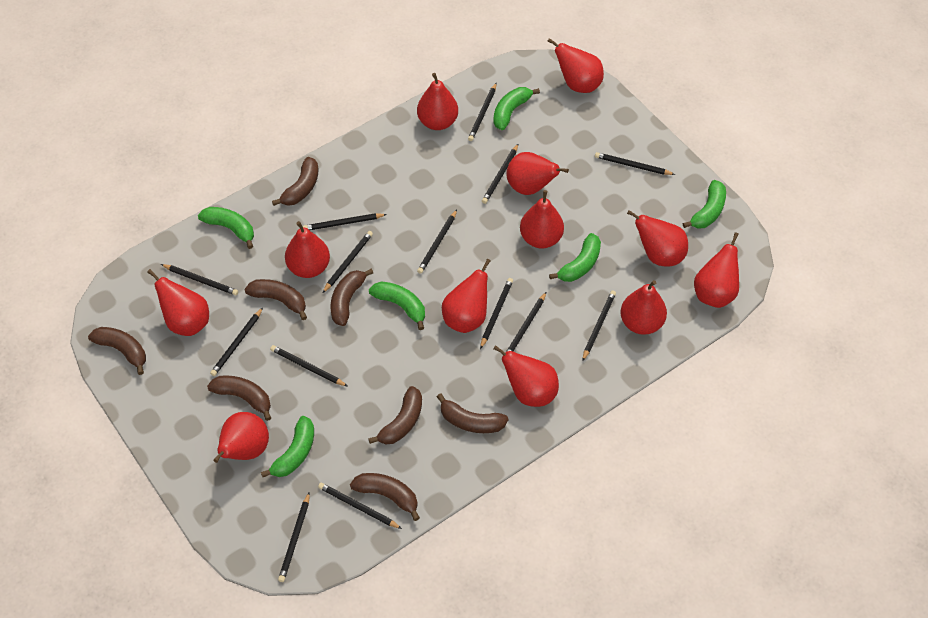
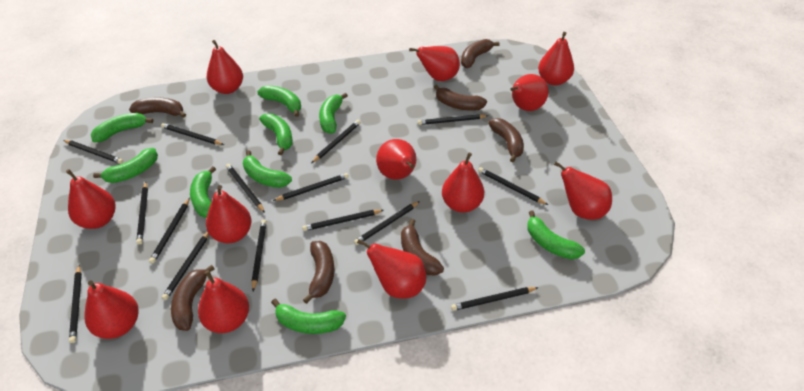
black pencil: [161,264,238,295] [210,308,263,376] [270,345,347,386] [278,492,310,582] [303,213,387,230] [318,483,402,529] [323,231,373,293] [417,210,457,274] [468,83,496,141] [480,278,513,349] [482,144,518,204] [506,292,546,352] [582,291,616,361] [595,152,675,175] = 14 -> [63,140,123,164] [69,265,82,343] [136,182,148,245] [149,198,190,264] [161,123,224,145] [162,232,209,300] [226,164,265,213] [252,220,267,291] [273,173,349,201] [302,210,384,231] [311,120,361,163] [354,201,420,245] [418,114,488,125] [451,287,539,311] [478,167,548,205] = 15
brown banana: [88,327,146,375] [207,375,271,421] [245,279,307,320] [272,157,318,206] [331,269,373,326] [350,473,420,521] [368,386,422,444] [437,393,509,433] = 8 -> [129,98,186,118] [171,265,215,331] [303,241,334,304] [401,219,444,276] [434,84,487,111] [461,39,500,68] [488,118,524,162] = 7
green banana: [198,207,254,249] [261,416,314,477] [369,281,425,330] [493,87,540,130] [549,233,601,282] [683,180,726,229] = 6 -> [91,113,154,142] [93,148,158,183] [190,166,216,218] [243,150,292,188] [257,85,301,117] [259,114,293,155] [271,299,346,334] [319,93,348,134] [527,210,585,260] = 9

